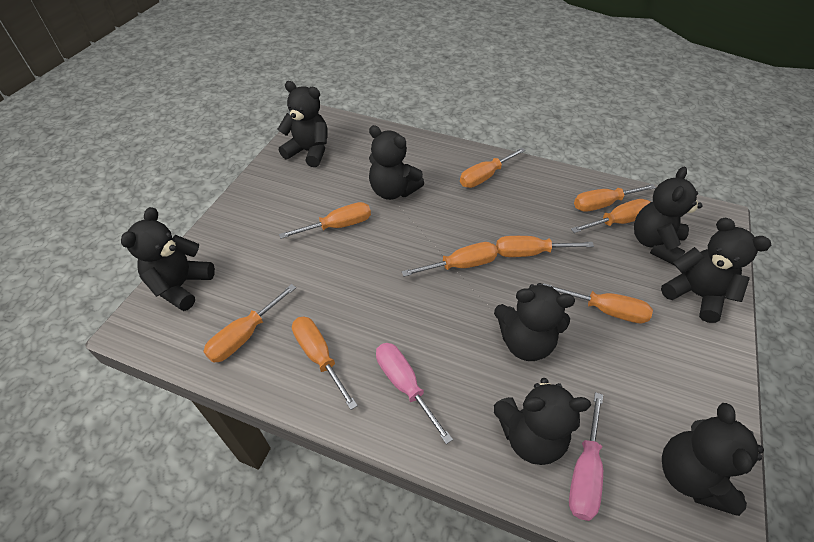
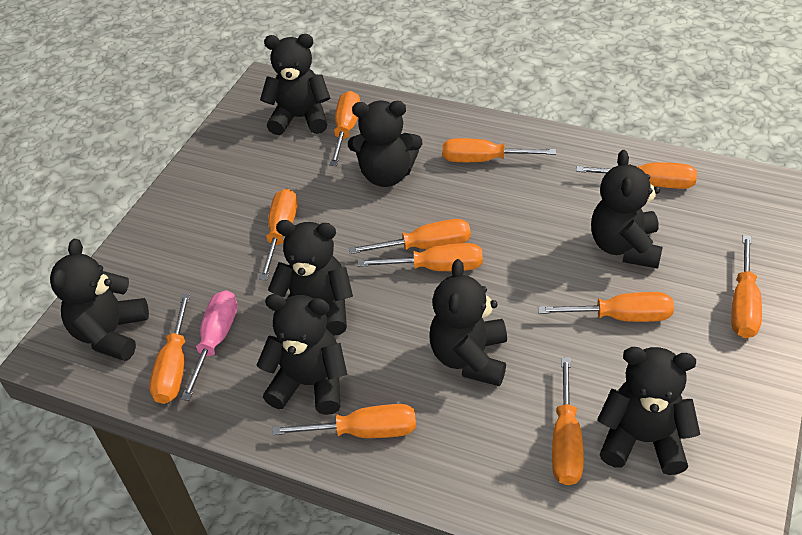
orange screwdriver: [203,284,296,363] [279,202,371,239] [292,317,358,410] [401,242,498,277] [460,148,526,188] [496,236,594,257] [543,283,653,324] [571,199,650,233] [574,184,656,212] = 9 -> [149,294,190,404] [259,188,298,280] [272,404,416,438] [330,91,360,166] [349,219,471,254] [358,243,483,271] [442,138,556,162] [538,292,674,322] [552,357,584,485] [576,162,697,189] [731,235,762,338] = 11
pink screwdriver: [376,343,453,444] [569,392,603,521] = 2 -> [181,290,238,401] = 1

